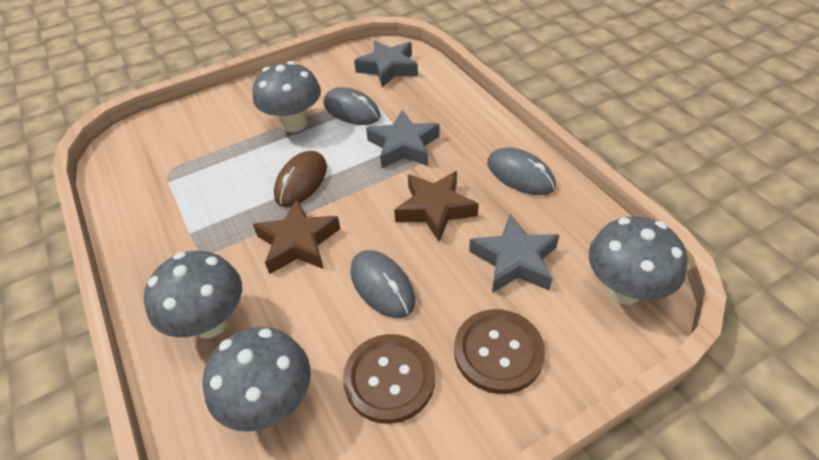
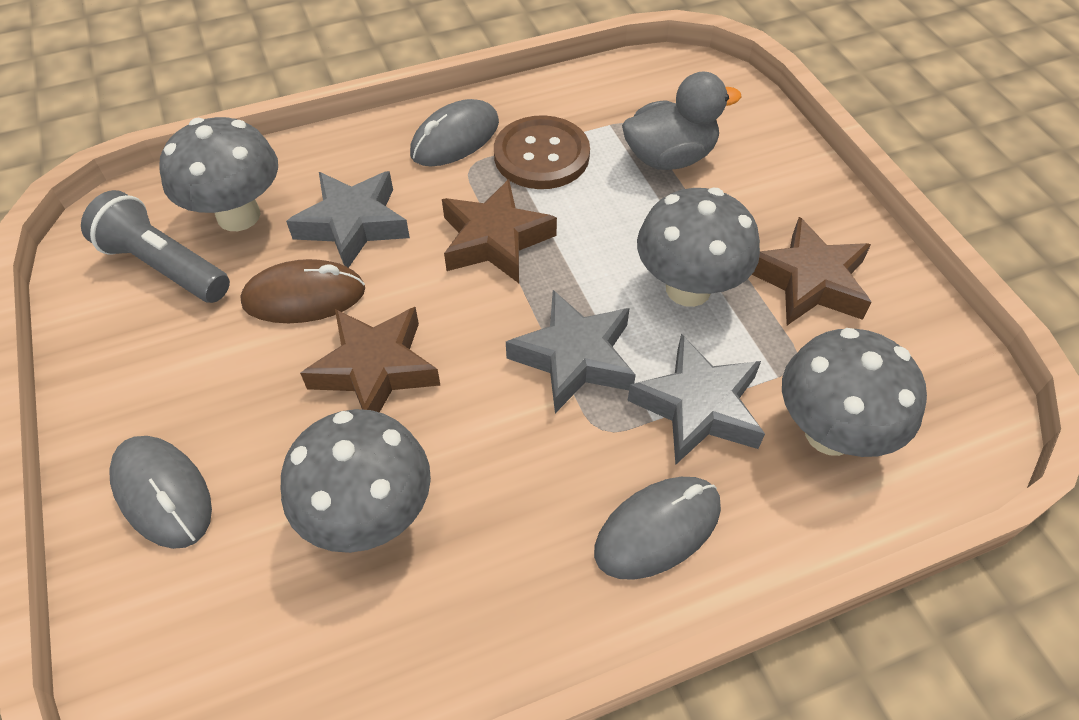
brown button: [343,334,435,424] [454,309,545,394] = 2 -> [494,115,590,189] = 1
brown star: [253,199,340,274] [394,171,479,242] = 2 -> [300,307,441,412] [442,179,557,283] [752,217,872,325] = 3
grey duck: none = 0 -> [622,72,742,170] = 1
grey flashlight: none = 0 -> [81,190,230,303] = 1

